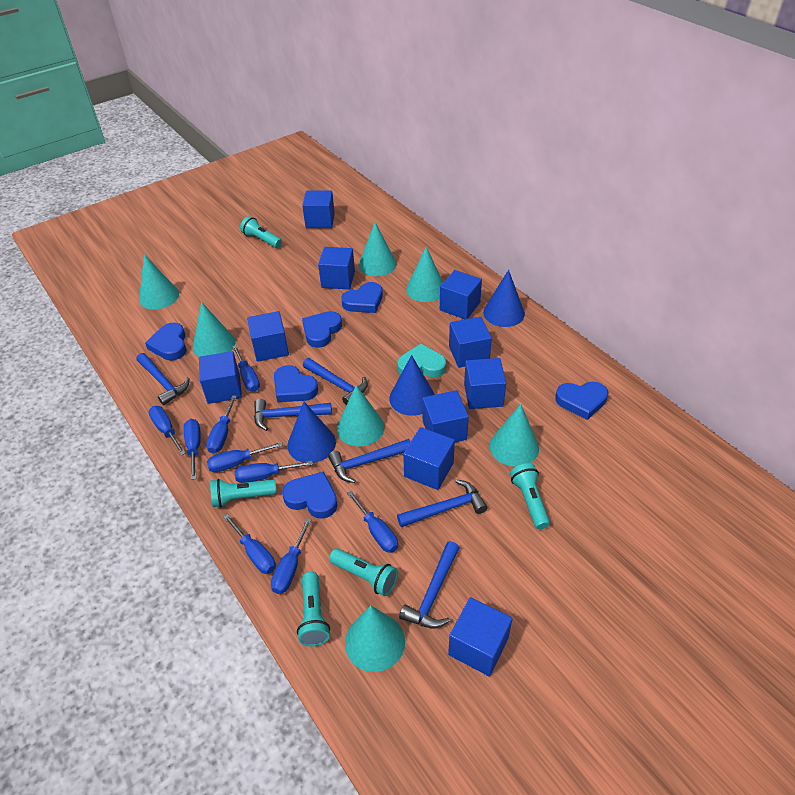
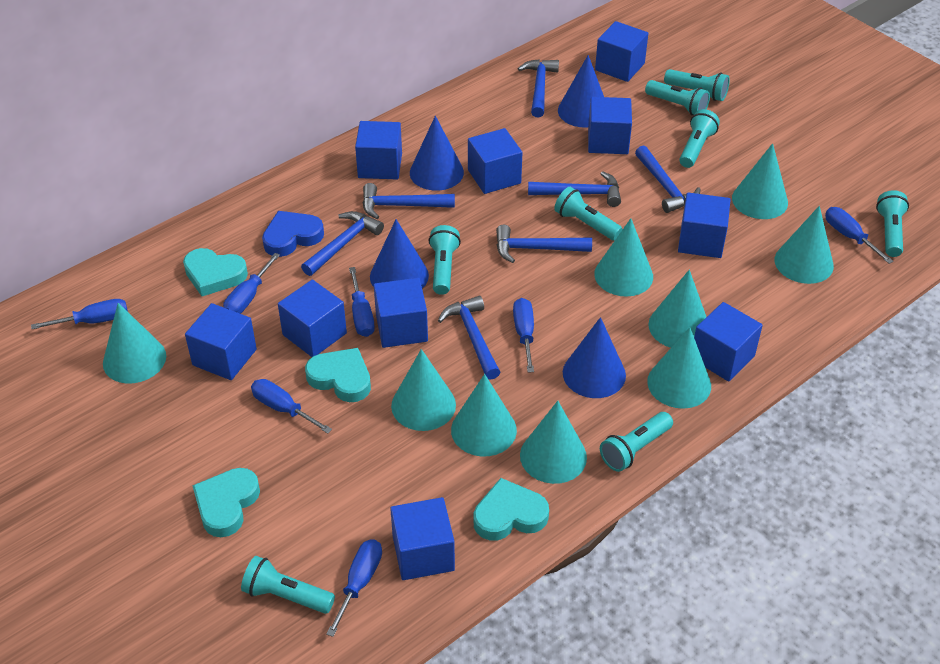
blue cone: [287,402,336,463] [389,355,435,416] [483,270,525,327] = 3 -> [370,219,429,289] [410,116,464,191] [558,55,604,128] [563,317,626,398] = 4
blue hammer: [136,353,190,405] [254,399,332,431] [303,358,368,405] [328,439,411,483] [397,479,487,527] [399,541,459,628] = 6 -> [301,211,384,276] [363,183,455,219] [438,296,500,380] [496,225,592,263] [518,59,559,118] [528,171,621,207] [635,145,701,213] = 7
blue heart: [145,323,187,361] [274,365,318,402] [282,471,338,519] [302,311,342,348] [341,282,383,313] [555,382,608,420] = 6 -> [262,211,324,257] = 1
blue screwdriver: [148,406,186,456] [184,419,201,480] [206,395,237,454] [207,442,283,472] [223,514,276,574] [232,345,260,392] [235,461,313,483] [271,518,312,594] [347,491,398,553] = 9 -> [31,299,128,329] [223,253,280,314] [251,379,332,434] [326,540,382,637] [349,267,375,337] [513,298,534,372] [825,207,894,264] = 7
turquoise cone: [139,254,179,310] [193,302,235,357] [337,385,384,446] [345,605,405,672] [359,222,397,276] [406,247,443,302] [490,404,539,467] = 7 -> [103,303,166,384] [391,349,456,431] [451,374,517,456] [520,401,587,484] [594,218,653,297] [647,327,711,409] [648,270,706,348] [732,143,788,219] [775,206,834,284] = 9
turquoise flashlight: [210,479,276,507] [240,216,282,248] [297,572,330,647] [329,548,398,596] [510,463,550,529] = 5 -> [241,556,335,614] [429,225,461,295] [554,187,623,241] [600,412,673,472] [645,80,710,116] [664,69,730,101] [679,109,720,168] [876,190,909,257] = 8
turquoise heart: [397,344,446,378] = 1 -> [183,248,248,296] [193,468,260,537] [305,348,371,402] [474,478,549,541] = 4

